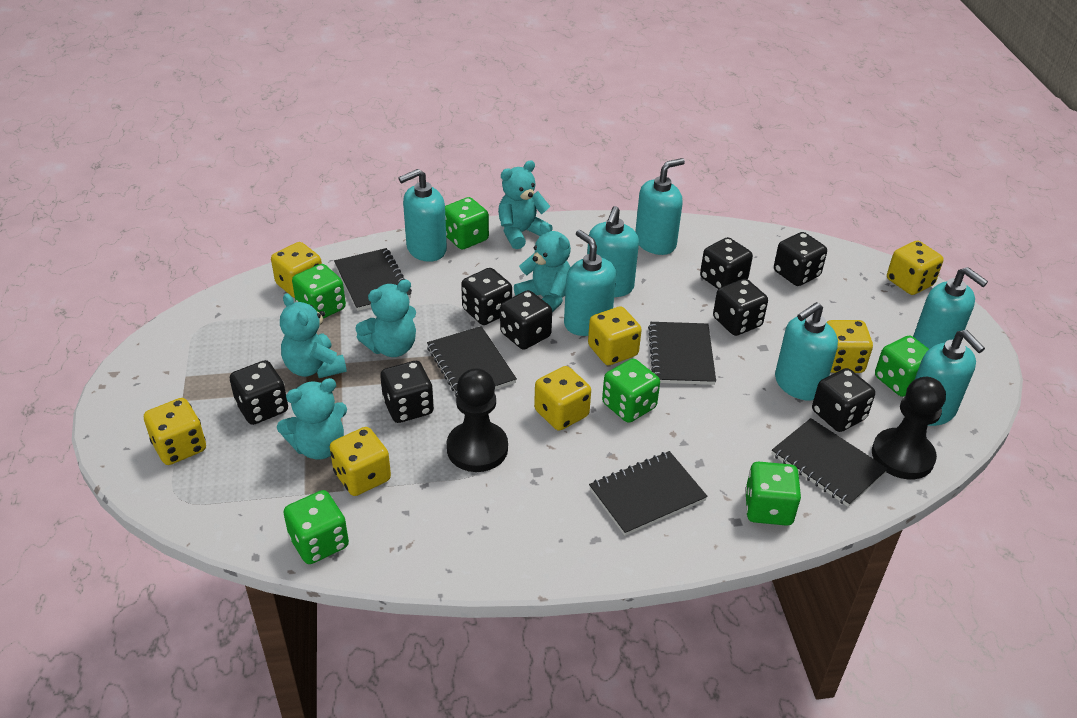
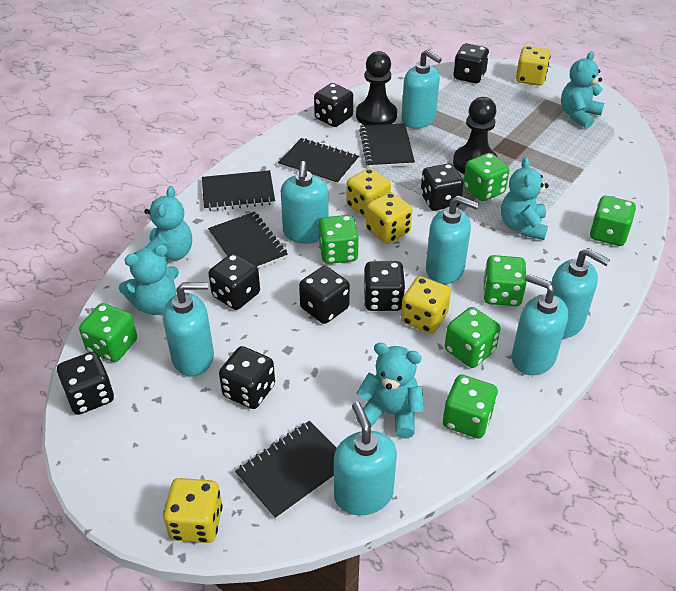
green dice: [283,490,349,564] [292,264,346,319] [445,197,489,249] [602,359,660,423] [745,462,801,526] [875,336,929,397] = 6 -> [79,303,137,362] [318,215,359,264] [443,375,498,439] [445,307,500,368] [464,153,510,201] [483,255,527,306] [590,196,636,246] = 7
yellow dice: [144,398,206,465] [271,242,322,298] [330,427,391,496] [534,366,591,431] [588,306,642,365] [826,320,873,373] [887,241,943,295] = 7 -> [163,478,223,543] [346,168,391,218] [366,192,412,244] [401,276,451,334] [516,46,551,86] = 5

